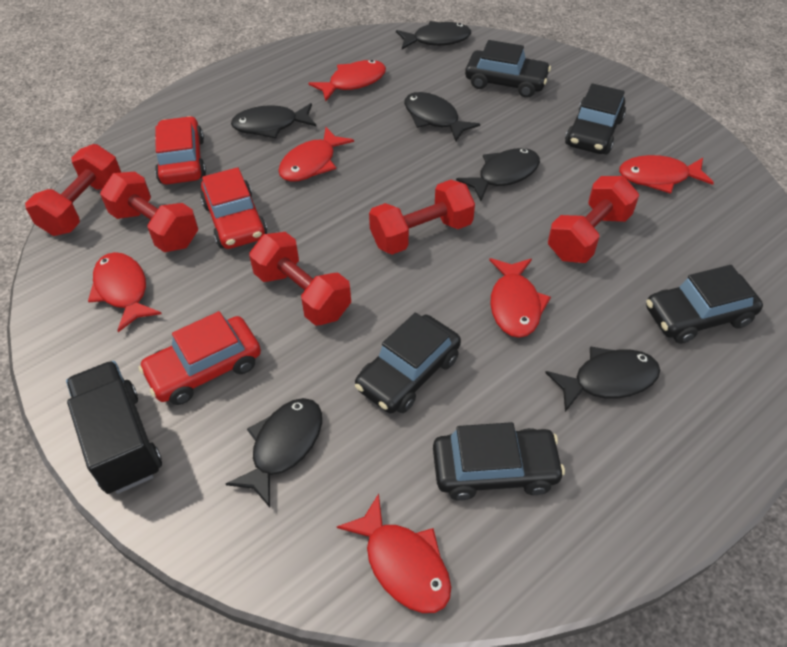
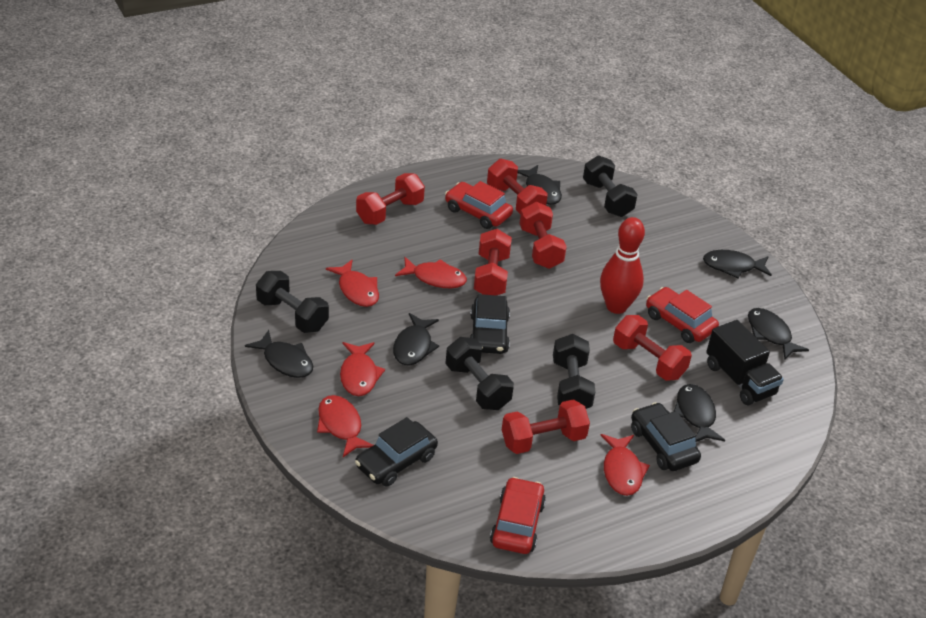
black car: [355,313,461,413] [433,422,565,500] [465,40,551,98] [565,83,626,154] [646,265,763,344] = 5 -> [355,417,438,487] [470,294,510,354] [631,402,701,471] = 3
black dumbbell: none = 0 -> [256,271,329,333] [445,337,514,410] [553,334,596,409] [583,155,638,217] = 4
red bowling pin: none = 0 -> [600,217,645,314] = 1
red dumbbell: [25,144,121,236] [100,172,198,252] [249,232,351,326] [369,180,475,255] [548,176,639,263] = 5 -> [356,173,425,225] [474,229,512,295] [487,159,548,214] [502,399,590,454] [519,202,567,269] [613,315,692,381] = 6
red fish: [88,252,162,332] [278,127,354,182] [309,60,386,101] [337,494,451,613] [489,258,551,338] [619,155,714,194] = 6 -> [317,395,374,457] [326,259,379,307] [340,342,385,396] [395,257,467,288] [600,434,650,496] = 5

